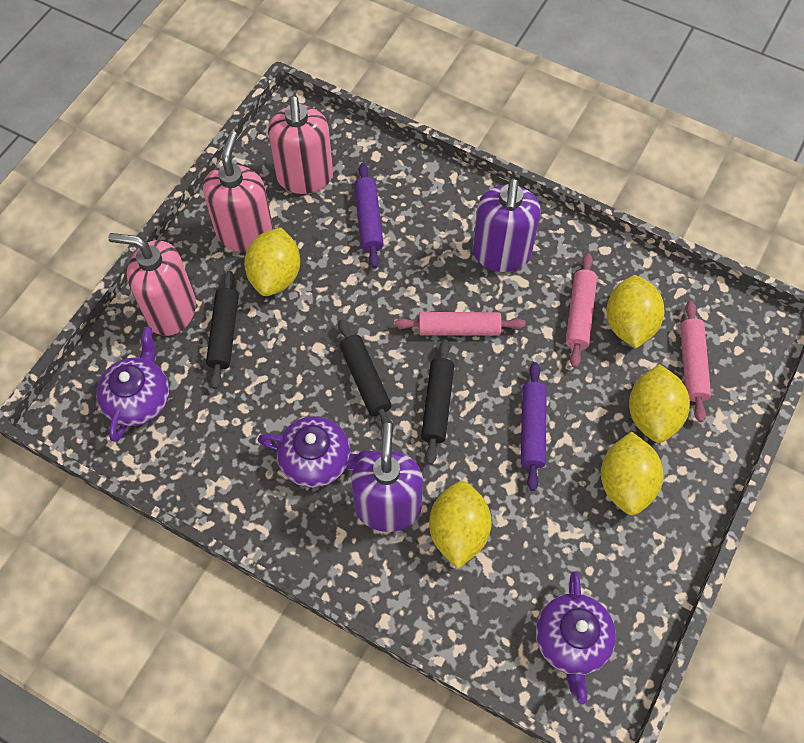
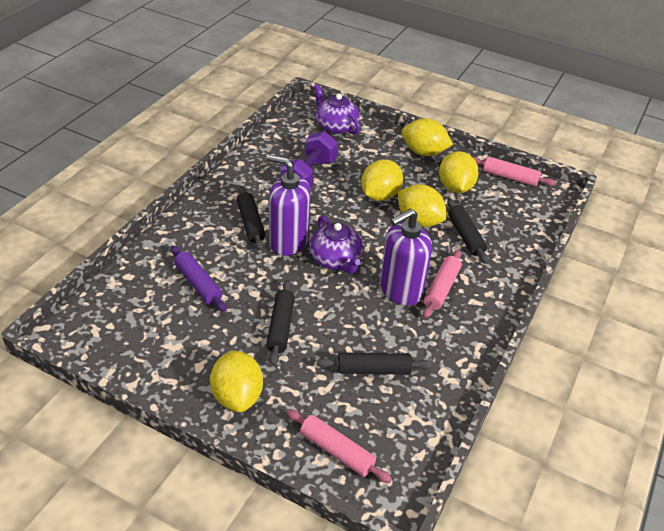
black rolling pin: [206,271,239,389] [338,319,393,432] [421,339,454,465] = 3 -> [237,186,265,251] [266,280,295,365] [316,353,433,375] [447,198,489,264] = 4
pink soap dispenser: [108,233,196,336] [203,131,274,252] [268,96,333,194] = 3 -> none = 0
purple dumbbell: none = 0 -> [280,131,338,188] = 1
purple rolling pin: [354,163,384,268] [521,362,547,491] = 2 -> [171,246,227,312] = 1
purple teapot: [96,327,169,442] [258,416,375,488] [536,571,616,704] = 3 -> [310,216,363,274] [314,84,360,134] = 2

